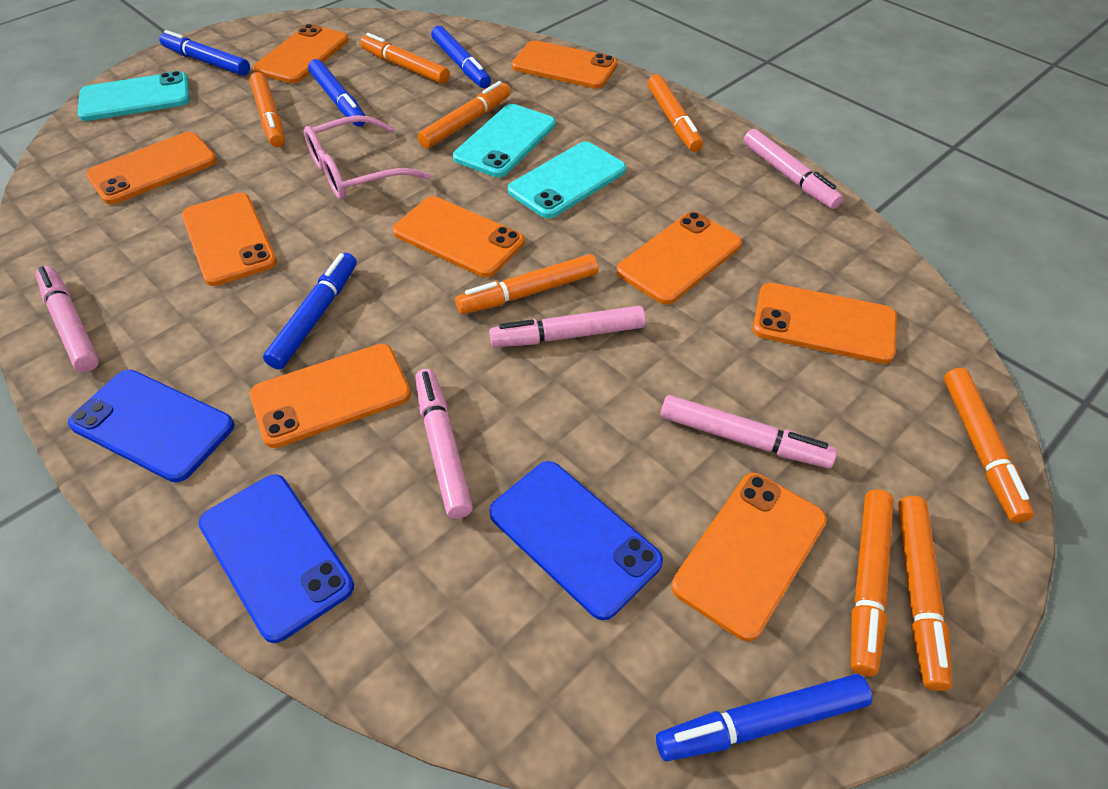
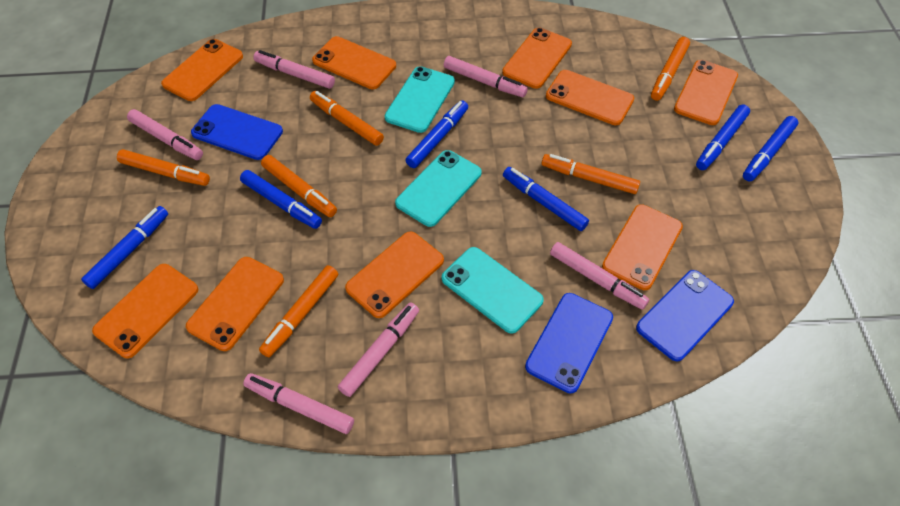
blue marker: [159,30,250,76] [263,253,357,370] [308,59,365,127] [431,26,491,88] [656,674,872,761] = 5 -> [81,206,168,289] [240,170,322,229] [405,100,468,168] [503,167,589,231] [696,105,750,170] [743,116,798,181] = 6
orange marker: [250,72,285,147] [360,33,450,84] [418,81,511,149] [455,254,599,314] [647,74,703,152] [851,489,894,676] [898,496,953,691] [944,368,1034,523] = 8 -> [117,149,210,186] [259,265,338,357] [261,155,337,217] [310,91,384,146] [542,154,640,194] [651,37,690,101] = 6
pink glasses: [304,115,431,200] = 1 -> none = 0
pink marker: [36,266,99,372] [415,369,473,519] [489,306,646,347] [661,395,837,468] [743,129,843,209] = 5 -> [127,109,203,160] [243,373,354,434] [253,50,335,89] [338,302,419,397] [444,56,528,97] [550,242,649,310] = 6

